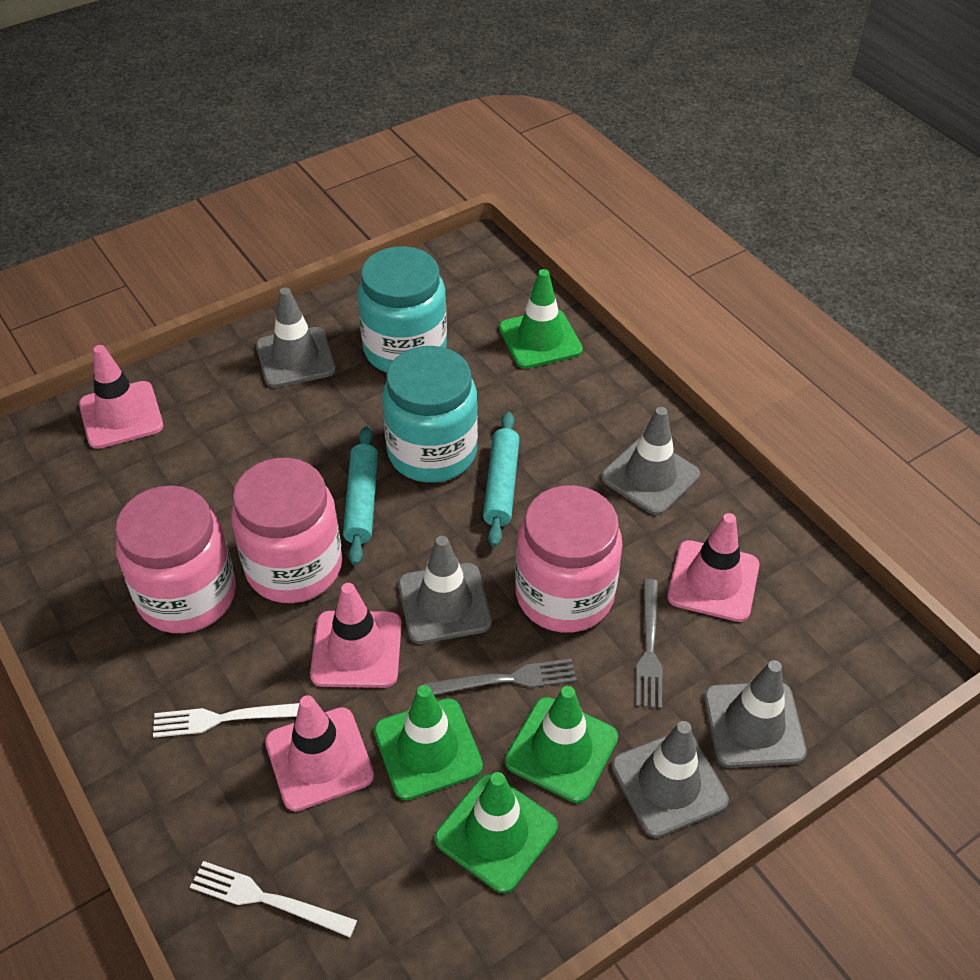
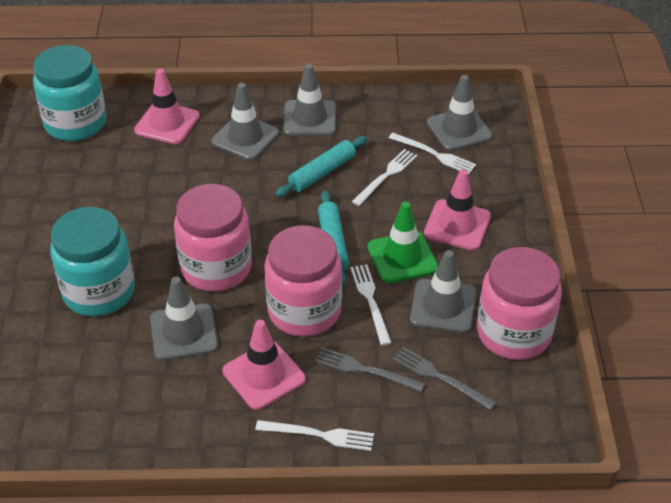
green traffic cone: [374,685,483,800] [435,772,558,893] [499,269,583,369] [505,686,618,803] = 4 -> [367,202,438,284] = 1
pink traffic cone: [79,345,163,449] [265,695,374,811] [310,583,402,688] [667,513,759,622] = 4 -> [134,69,200,144] [223,320,306,410] [424,169,491,250] = 3
white fork: [153,703,299,738] [190,861,357,937] = 2 -> [255,420,374,451] [350,264,392,345] [352,149,417,206] [389,133,476,174] = 4

